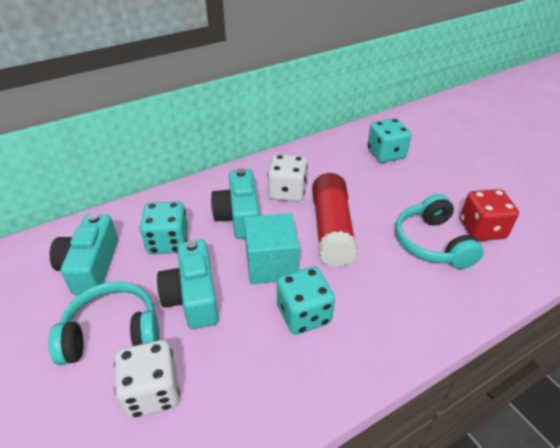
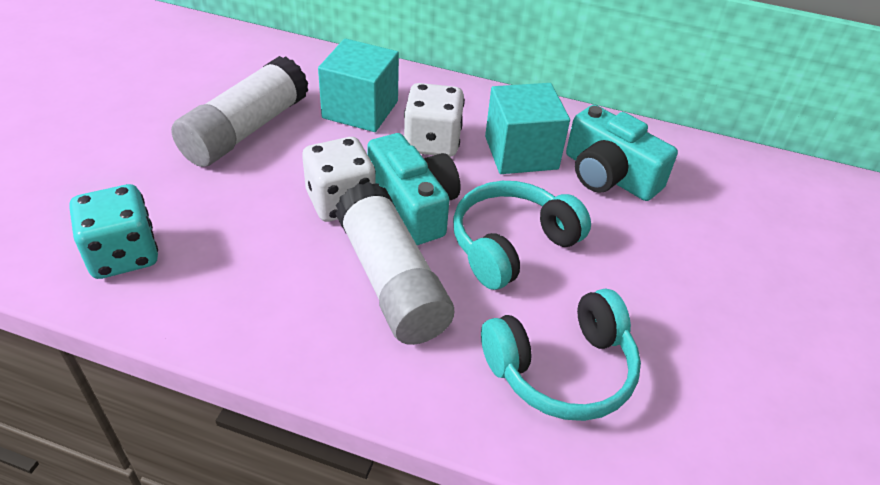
red dice: [460,189,519,241] = 1 -> none = 0
red glue stick: [312,173,358,267] = 1 -> none = 0
turquoise camera: [50,214,118,295] [157,240,219,329] [211,168,260,239] = 3 -> [367,133,461,245] [566,105,678,201] = 2
turquoise cube: [244,213,300,284] = 1 -> [318,38,399,132] [485,83,570,174] = 2
turquoise dice: [140,201,188,254] [277,267,335,335] [367,118,411,163] = 3 -> [69,184,158,279] = 1
white glue stick: none = 0 -> [171,56,308,167] [335,182,454,345] = 2

